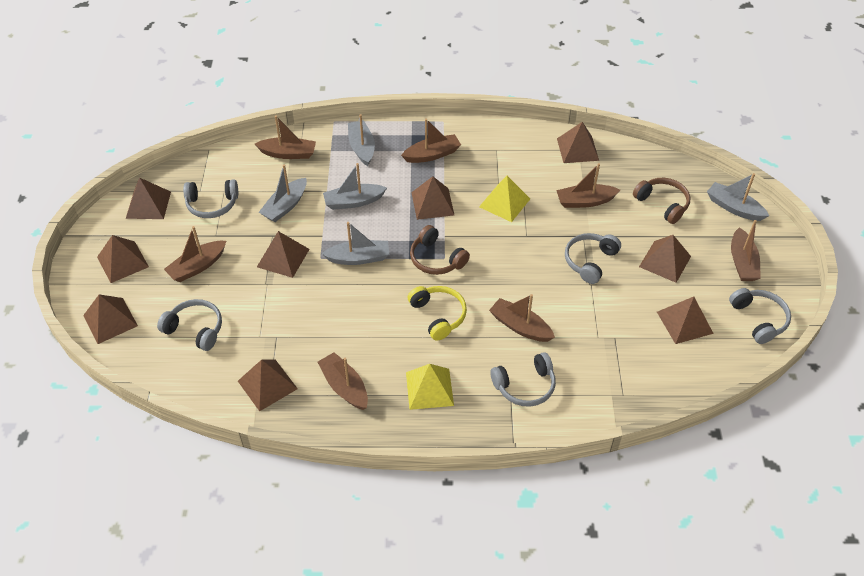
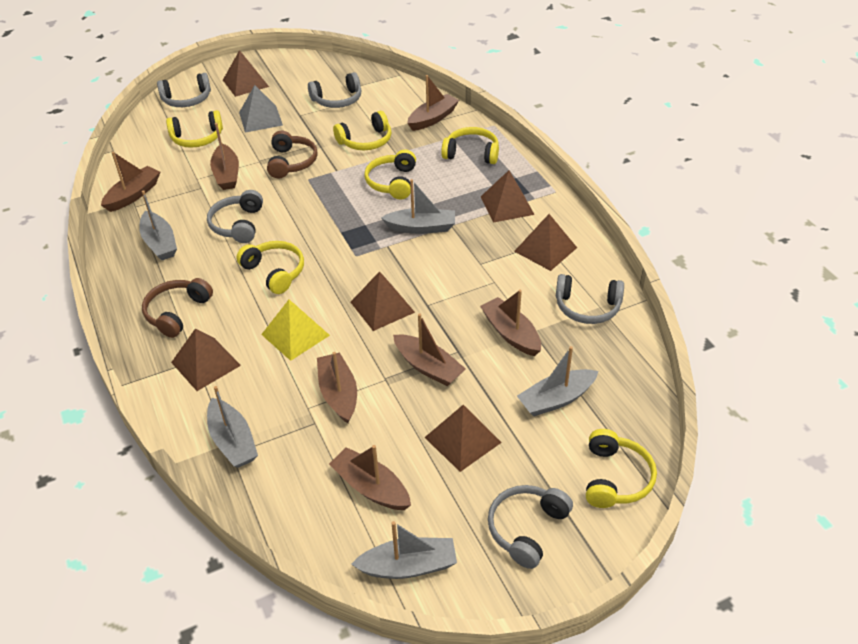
brown pyramid: [83,294,138,344] [97,235,149,283] [126,177,171,219] [238,360,298,411] [257,231,310,278] [411,176,454,220] [557,122,599,163] [639,235,691,283] [657,297,714,344] = 9 -> [171,328,241,391] [223,50,269,97] [350,271,415,331] [424,405,502,472] [481,170,535,223] [514,214,577,271] = 6
grey pyramid: none = 0 -> [239,85,283,133] = 1
yellow headphones: [408,286,467,341] = 1 -> [166,110,223,148] [236,241,304,294] [333,111,391,150] [365,150,416,200] [441,127,499,164] [586,429,657,508] = 6
yellow pyramid: [406,364,454,410] [479,176,530,222] = 2 -> [261,300,330,361] = 1

